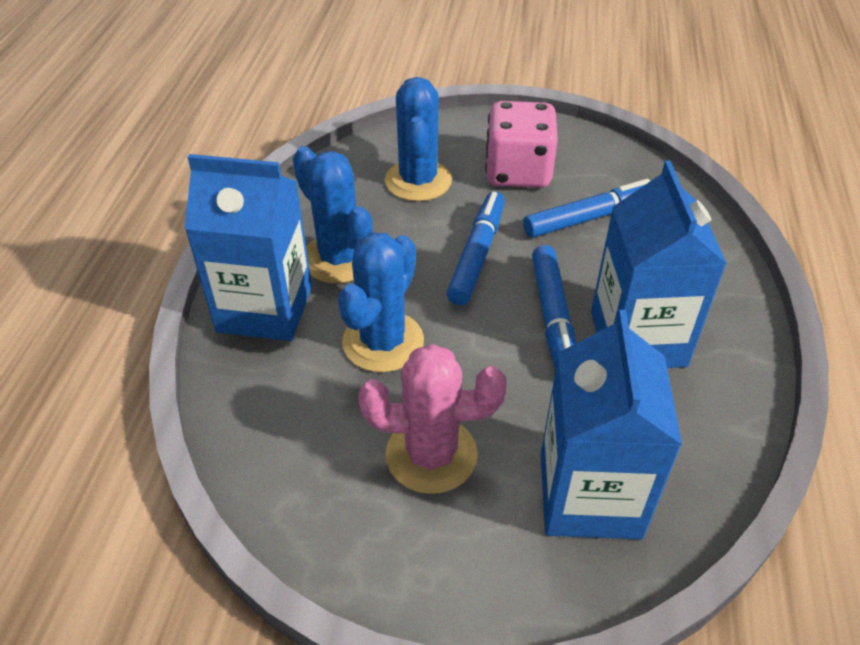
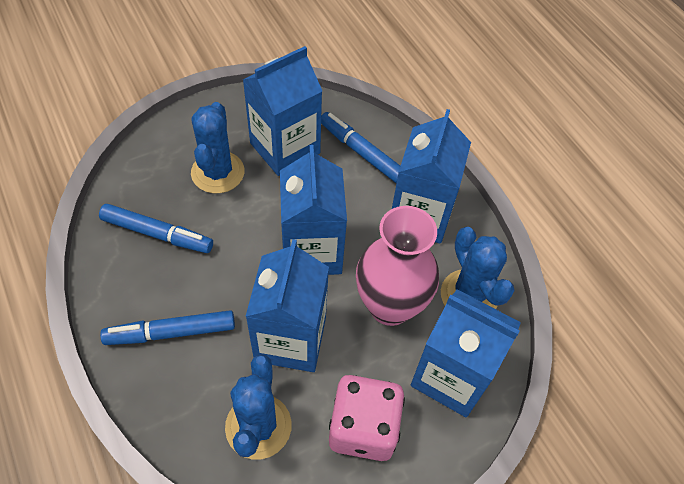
blue carton: [185,154,312,341] [541,310,682,540] [591,160,727,368] = 3 -> [243,46,322,176] [245,239,329,372] [280,145,347,275] [392,109,471,244] [411,289,521,417] = 5
pink cactus: [358,344,507,494] = 1 -> none = 0
pink vase: none = 0 -> [356,206,439,326] = 1

